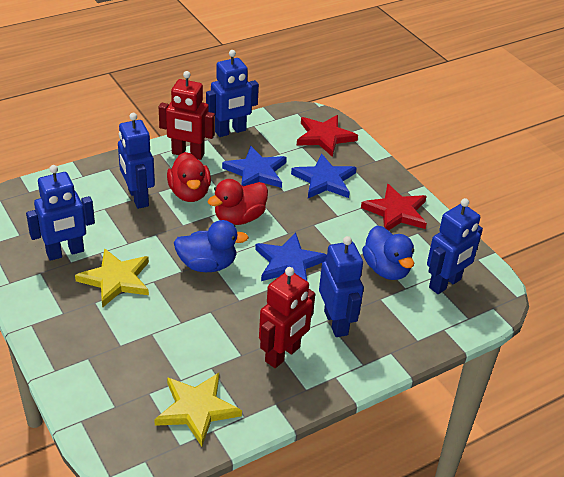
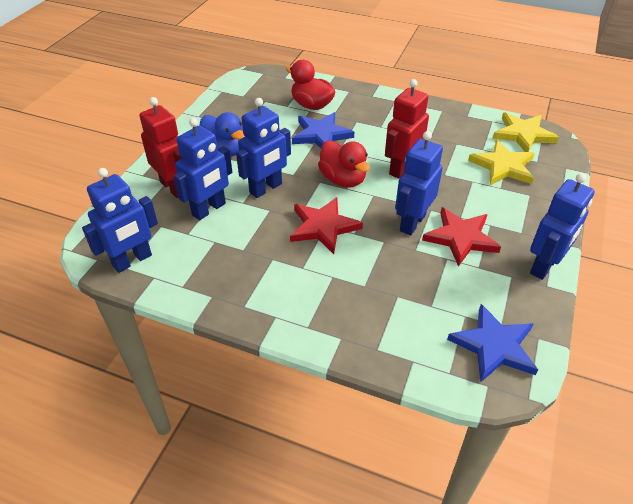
blue duck: [174,220,249,272] [362,225,414,280] = 2 -> [199,112,245,157] = 1
blue star: [222,146,287,188] [255,232,327,281] [291,153,357,198] = 3 -> [292,112,354,148] [447,304,538,382] = 2

